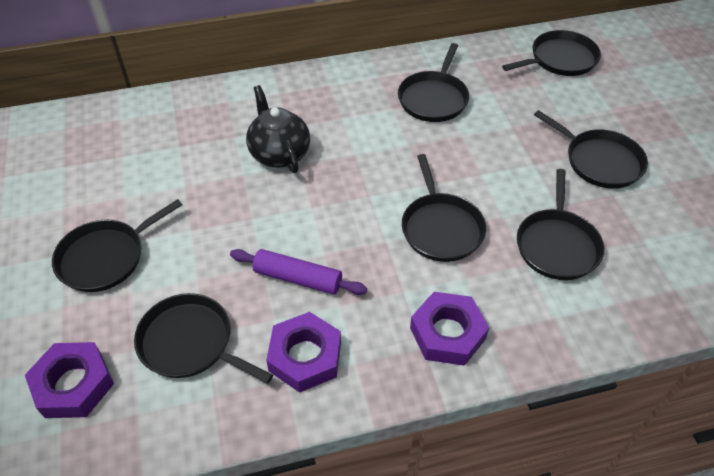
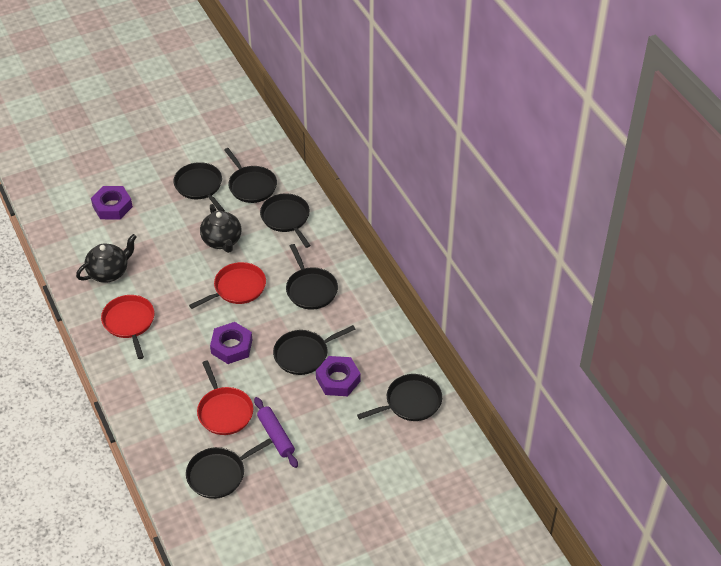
black teapot: [246,85,310,173] = 1 -> [76,234,137,283] [200,204,241,253] = 2
red pan: none = 0 -> [101,295,155,359] [189,262,266,309] [197,361,253,435] = 3

